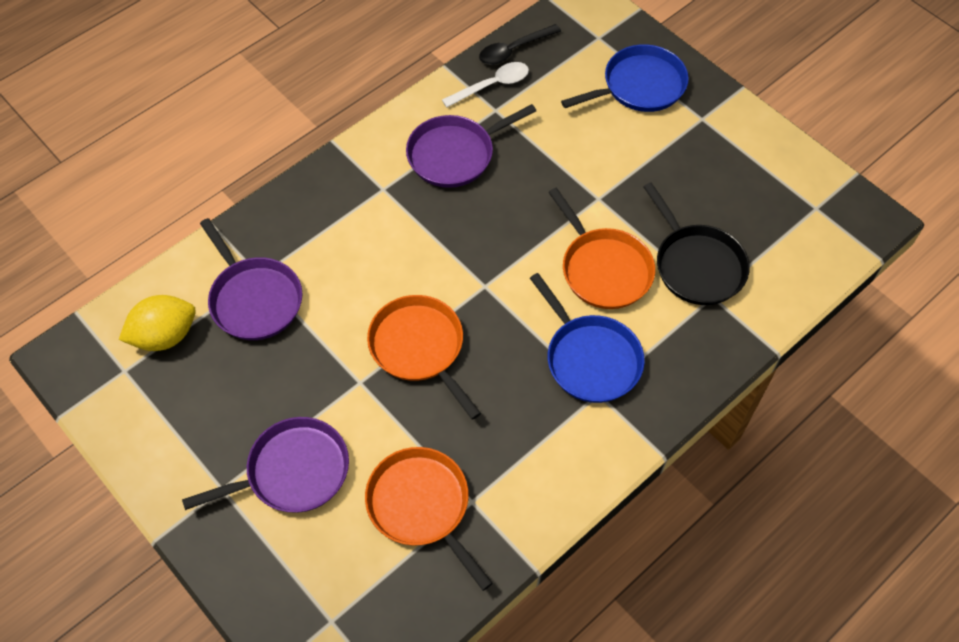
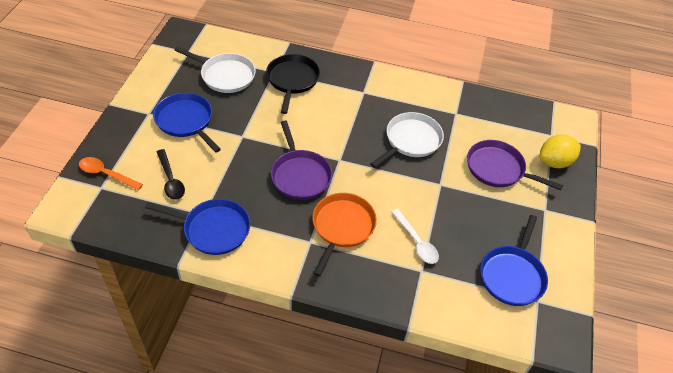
blue pan: [530,273,645,403] [561,44,689,112] = 2 -> [145,199,250,255] [153,93,221,153] [480,215,548,306] = 3
orange pan: [365,447,493,591] [367,295,481,420] [548,188,655,309] = 3 -> [312,193,377,277] = 1
orange spoon: none = 0 -> [79,157,143,190] = 1
purple pan: [182,417,349,513] [200,218,302,340] [406,104,536,188] = 3 -> [271,121,332,200] [467,140,563,190] = 2
white pan: none = 0 -> [175,46,256,93] [370,112,444,168] = 2

